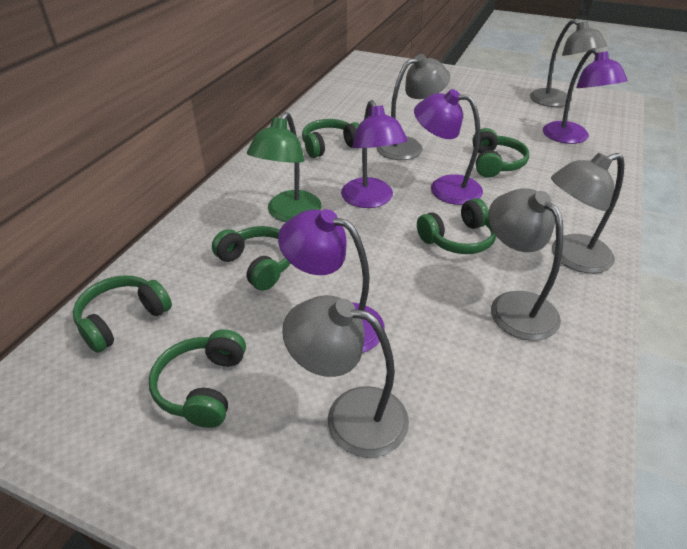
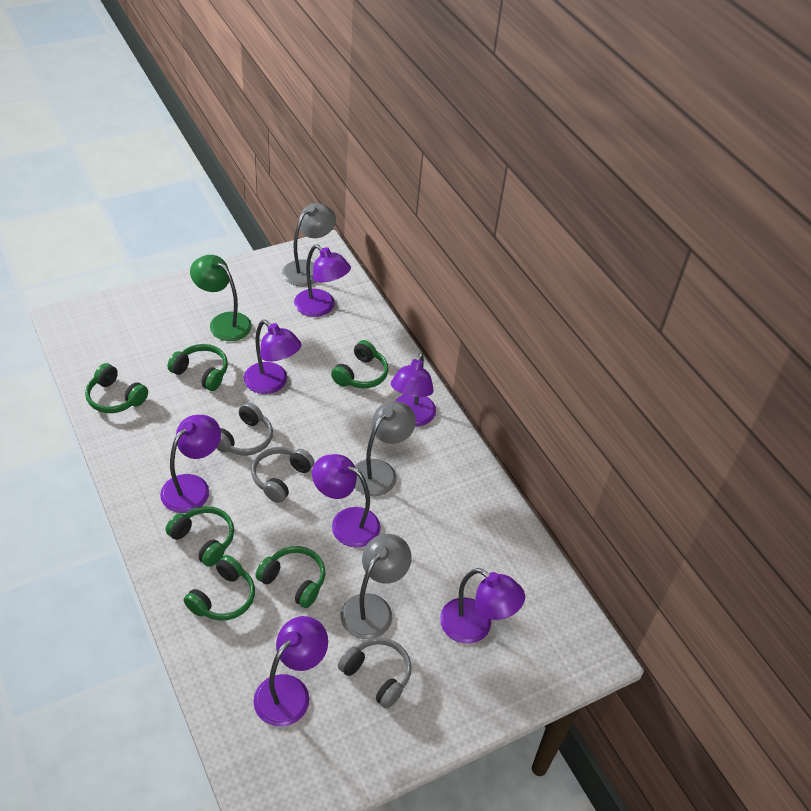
grey headphones: none = 0 -> [216,402,273,455] [251,447,314,503] [338,637,411,709] = 3
grey lamp: [282,295,409,458] [376,54,450,160] [488,188,563,341] [530,19,607,107] [551,153,624,273] = 5 -> [282,203,336,286] [341,534,412,639] [355,401,416,496] = 3
purple lamp: [278,209,385,353] [341,100,408,208] [414,89,483,205] [543,48,627,144] = 4 -> [160,415,221,513] [244,320,302,394] [254,616,328,727] [294,244,351,317] [312,454,380,548] [391,353,436,426] [440,568,525,644] = 7

